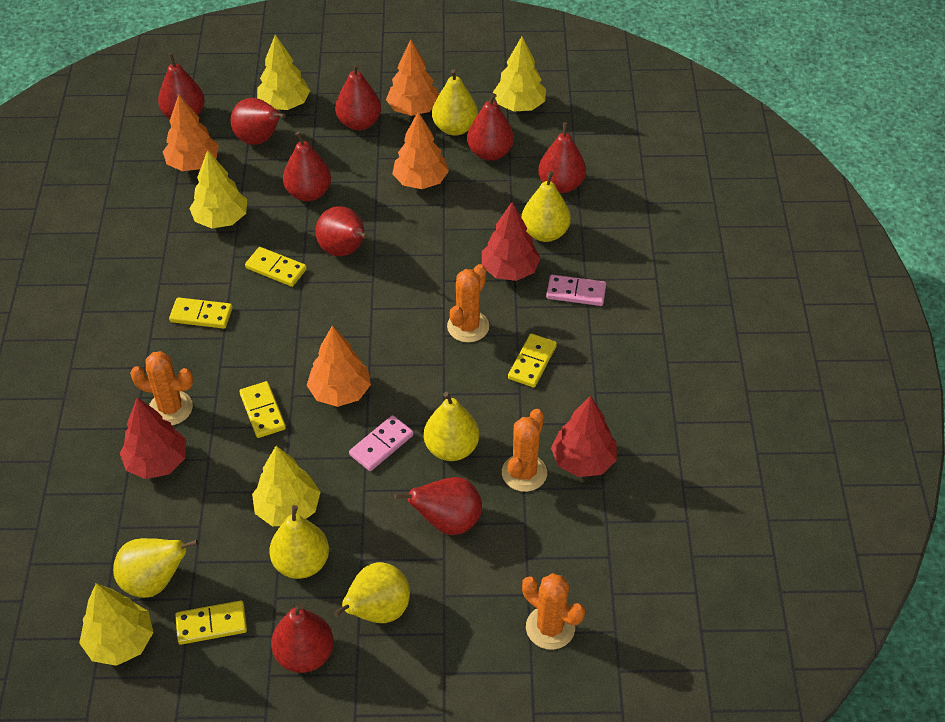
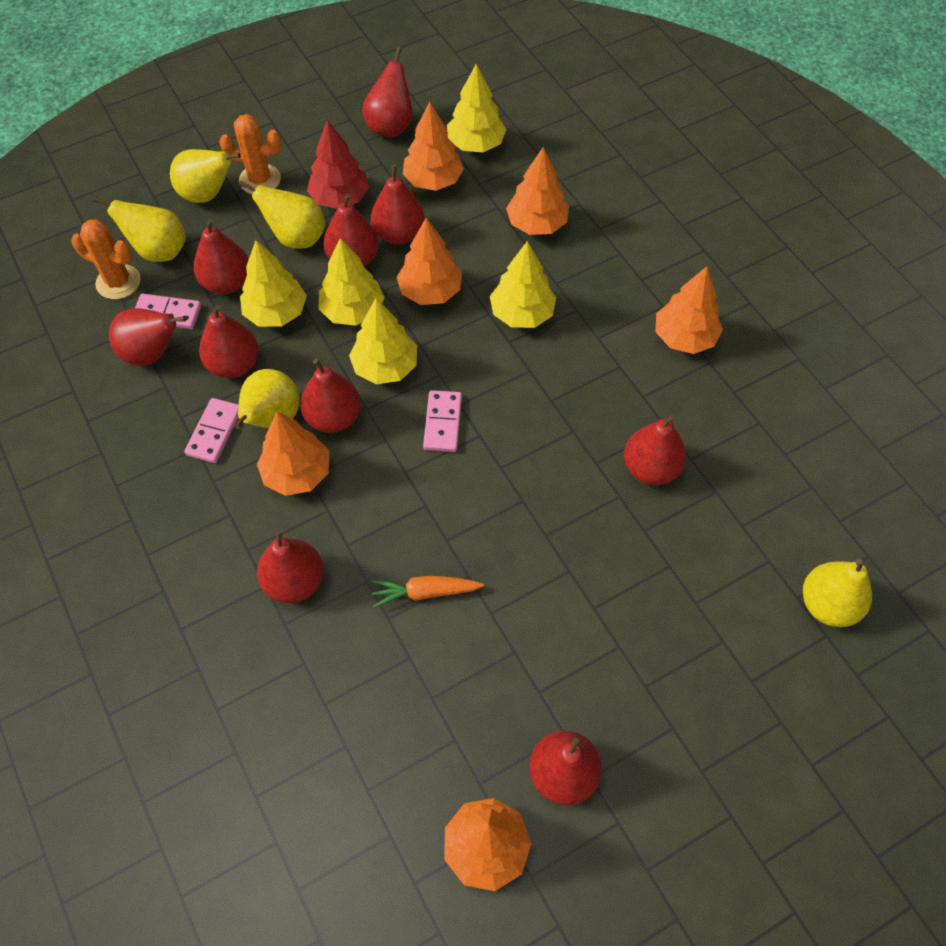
orange cactus: [130,351,193,425] [447,264,489,343] [502,409,547,492] [522,573,585,650] = 4 -> [71,220,141,299] [219,114,282,194] = 2
orange carrot: none = 0 -> [371,576,484,608] = 1
orange tree: [163,95,219,171] [307,326,371,407] [386,40,439,116] [392,112,449,189] = 4 -> [257,411,329,496] [397,218,462,305] [403,102,464,191] [444,798,532,891] [506,147,569,235] [655,266,723,354] = 6
pink domino: [349,415,414,471] [546,275,606,306] = 2 -> [135,294,201,329] [185,398,239,463] [423,390,462,452] = 3
red pear: [158,53,205,119] [231,98,286,145] [271,603,334,673] [283,132,331,201] [315,206,368,256] [335,64,381,130] [394,477,482,535] [467,93,514,161] [538,122,586,193] = 9 -> [109,308,186,366] [194,219,249,294] [199,305,259,378] [257,530,324,603] [300,359,361,433] [324,193,379,266] [362,47,413,137] [371,165,425,244] [529,730,602,805] [624,414,686,485] = 10
red tree: [120,397,186,479] [482,202,541,281] [551,396,617,477] = 3 -> [307,120,369,209] = 1
yellow domino: [169,297,233,329] [175,600,247,645] [239,381,286,438] [245,247,307,287] [508,334,557,387] = 5 -> none = 0
yellow pear: [113,538,198,598] [270,505,329,579] [334,562,410,623] [424,392,479,461] [432,69,478,136] [522,171,571,242] = 6 -> [93,196,186,262] [170,149,241,203] [235,369,299,429] [239,181,325,249] [803,559,872,627] = 5

